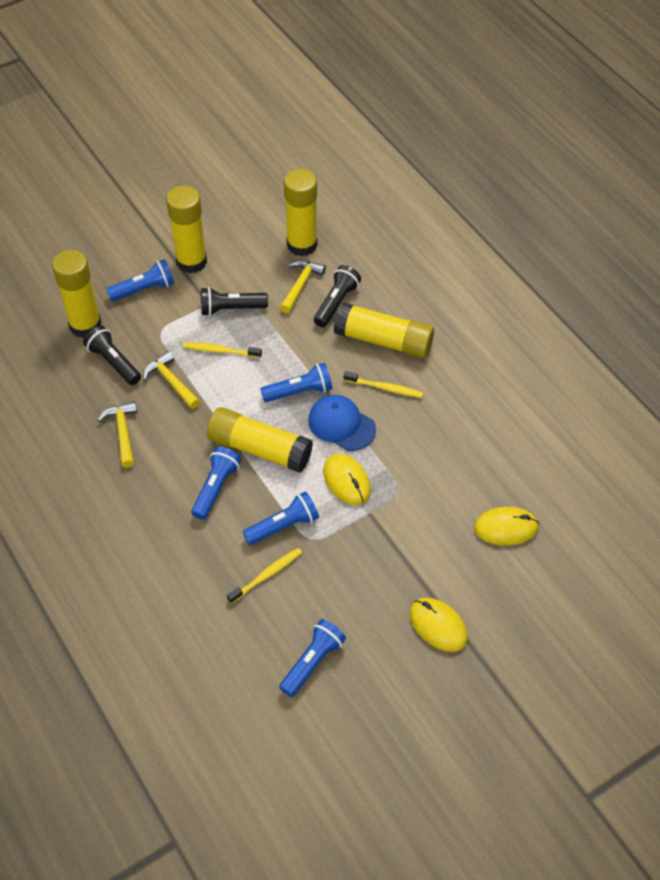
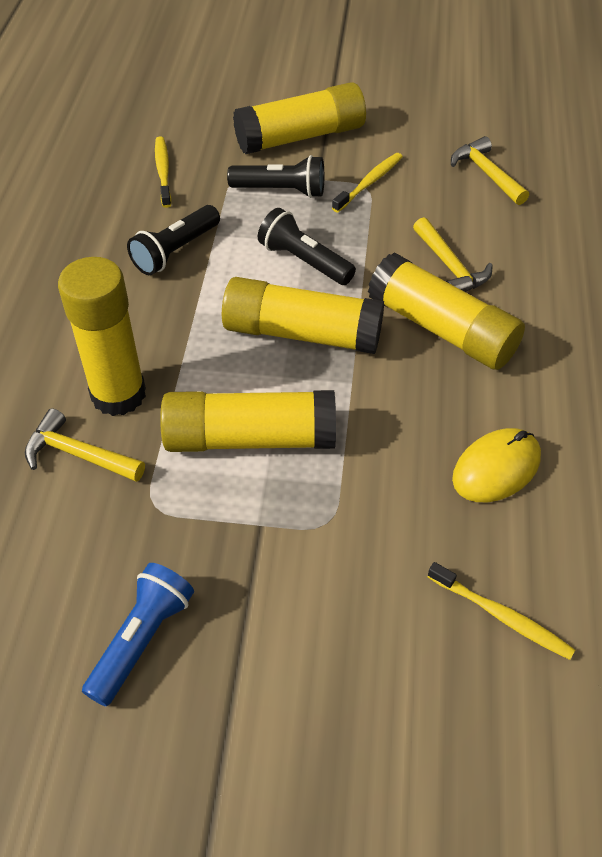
blue cap: [308,395,376,451] = 1 -> none = 0
blue flashlight: [106,259,174,301] [191,447,241,520] [243,491,319,545] [260,363,332,402] [279,619,346,697] = 5 -> [82,563,194,706] = 1
yellow mouse: [323,454,371,505] [410,598,468,652] [474,507,539,546] = 3 -> [452,428,541,502] = 1

